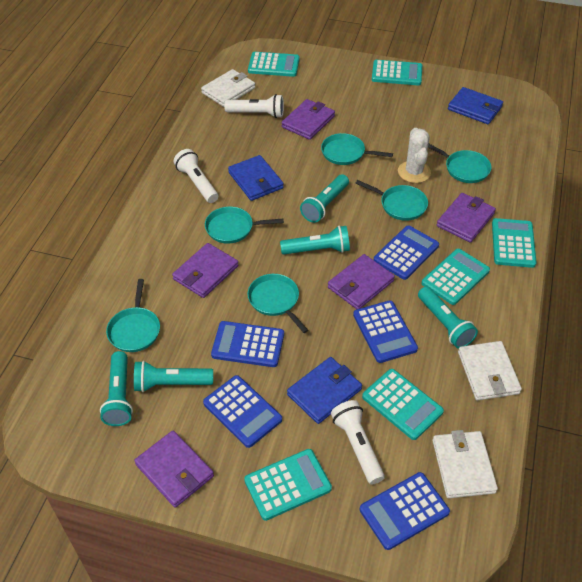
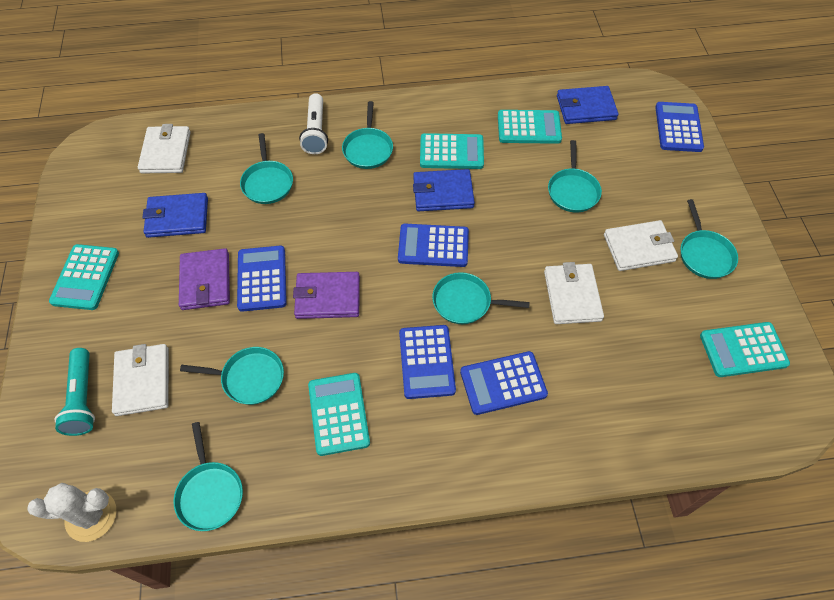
purple wallet: [134,431,214,508] [172,243,239,298] [281,99,335,140] [328,254,395,309] [437,193,496,243] = 5 -> [179,248,230,310] [293,272,360,319] = 2
turquoise calculator: [244,449,332,521] [248,52,300,77] [362,369,444,440] [372,60,422,85] [421,249,490,305] [492,218,537,268] = 6 -> [49,244,119,310] [308,373,370,456] [420,133,484,169] [498,110,562,144] [700,322,790,377] = 5
turquoise flashlight: [100,351,133,426] [134,361,213,392] [280,226,350,255] [300,174,349,223] [418,286,478,349] = 5 -> [54,348,95,436] = 1
turquoise pan: [106,279,160,352] [205,207,284,244] [247,274,308,333] [321,133,393,165] [355,180,428,221] [428,144,491,183] = 6 -> [173,422,243,531] [180,347,284,405] [240,133,293,204] [342,101,393,169] [432,272,530,324] [548,140,602,212] [681,199,738,279] = 7
white flashlight: [174,149,218,203] [224,94,284,118] [331,400,385,484] = 3 -> [299,93,328,154] = 1
white wallet: [201,69,255,107] [432,430,498,498] [458,341,522,400] = 3 -> [112,344,169,416] [138,124,191,173] [544,262,604,324] [604,220,678,271] = 4

